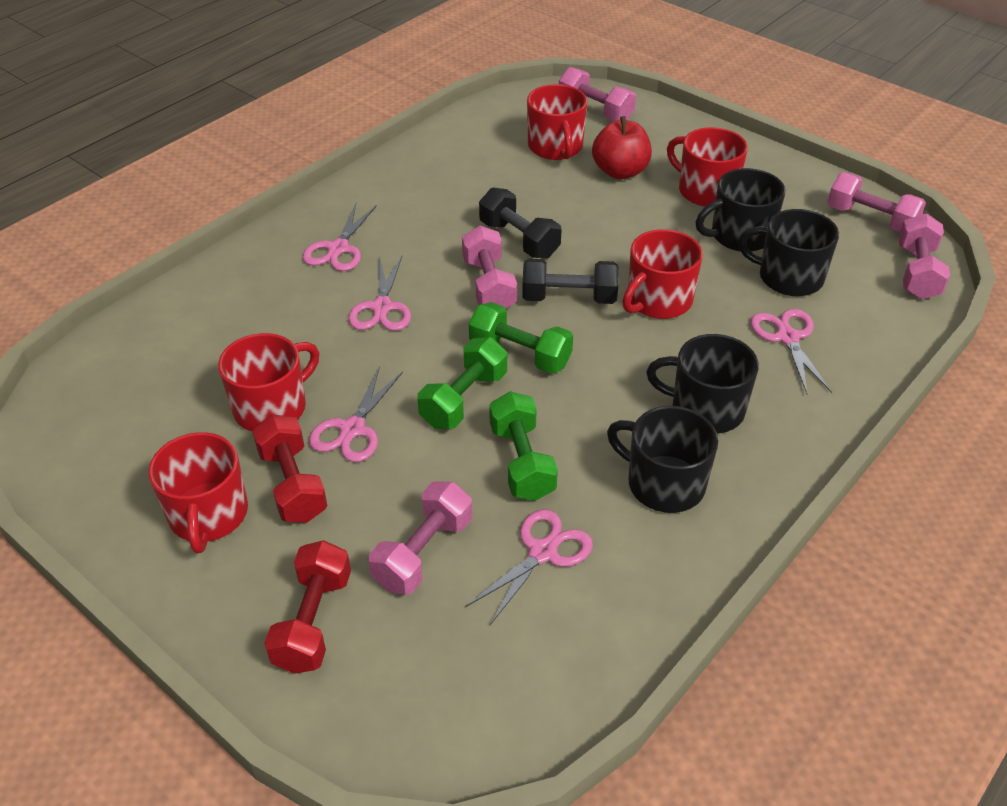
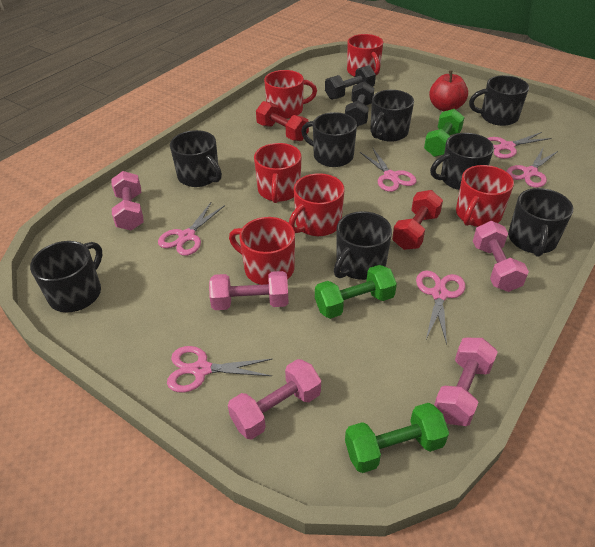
black mug: [607,406,718,513] [646,334,759,433] [695,168,785,252] [738,209,839,296] = 4 -> [30,241,103,313] [170,130,222,187] [301,112,357,167] [334,211,392,280] [370,90,414,142] [430,133,494,190] [469,75,529,126] [508,188,573,257] = 8
pink scissors: [303,204,376,271] [309,366,403,462] [348,256,411,331] [466,509,593,625] [750,309,832,393] = 5 -> [158,202,225,256] [167,346,272,392] [360,149,417,192] [416,270,465,345] [487,132,552,159] [506,148,558,188] = 6
red mug: [149,432,248,554] [218,333,319,432] [527,84,588,160] [622,229,703,319] [667,127,748,207] = 5 -> [229,217,295,285] [254,143,301,203] [264,70,317,119] [289,173,345,236] [347,34,383,77] [456,165,514,227] = 6

